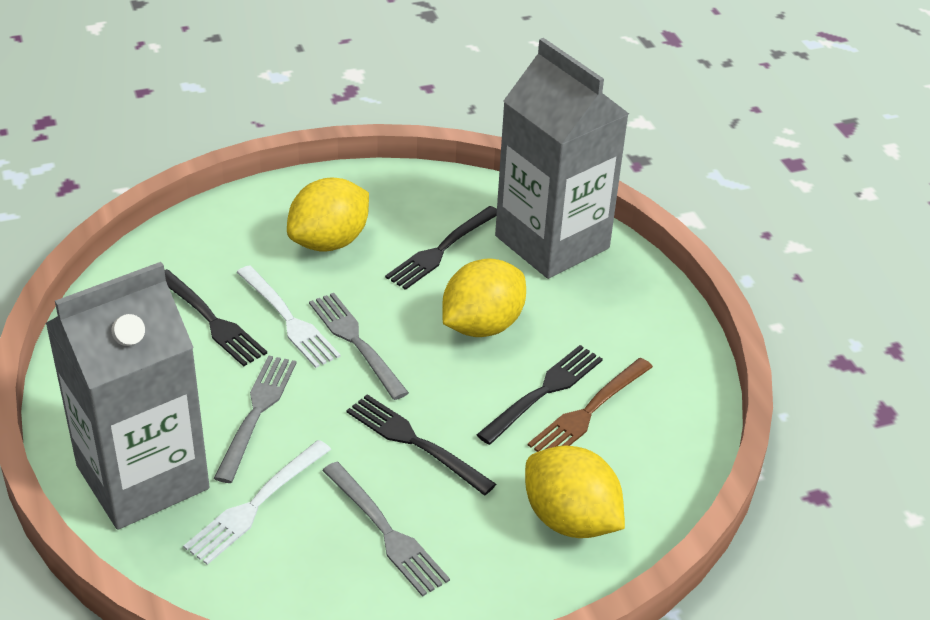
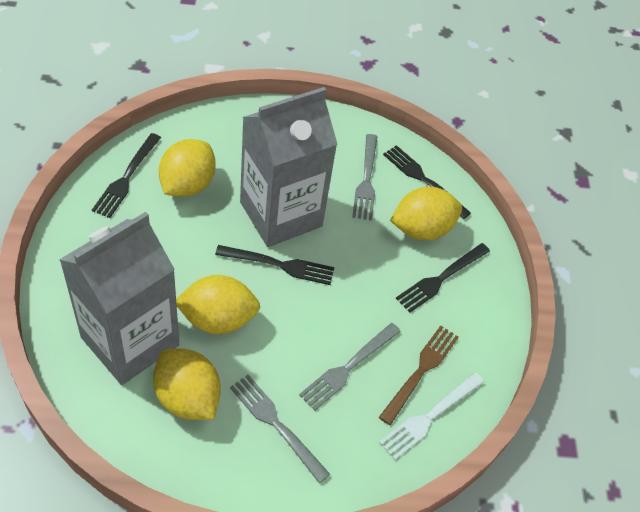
white fork: [183,440,331,565] [237,266,341,368] = 2 -> [379,372,484,460] = 1
yellow lemon: [287,178,369,252] [442,259,526,337] [525,445,625,538] = 3 -> [153,349,221,420] [159,139,216,197] [176,275,260,334] [390,187,462,240] = 4

